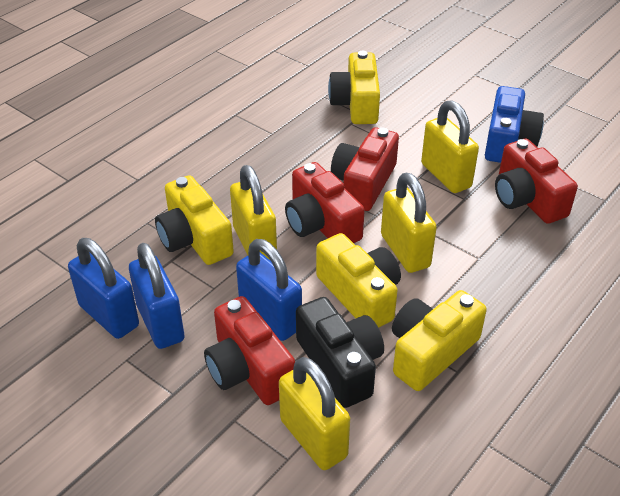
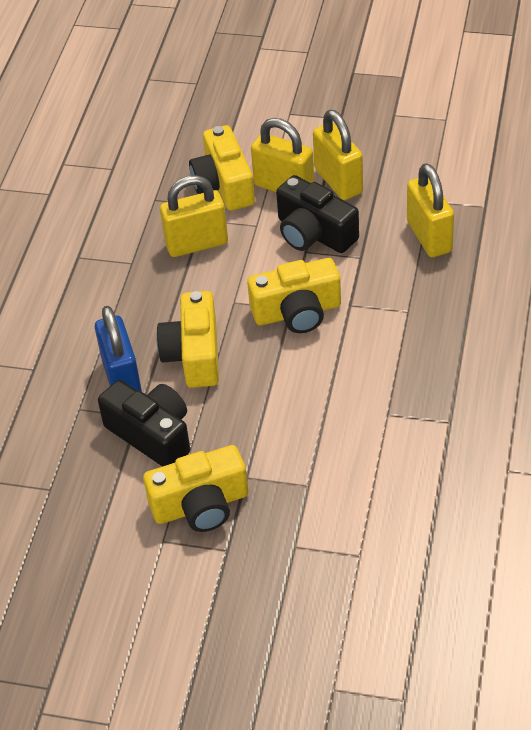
black camera: [296,297,384,408] = 1 -> [98,380,190,467] [276,175,359,253] = 2
blue camera: [485,86,544,163] = 1 -> none = 0
blue padlock: [68,238,139,339] [129,243,185,349] [236,239,302,341] = 3 -> [95,306,142,392] = 1
red camera: [204,296,295,405] [285,162,365,243] [331,127,399,211] [495,139,578,224] = 4 -> none = 0

